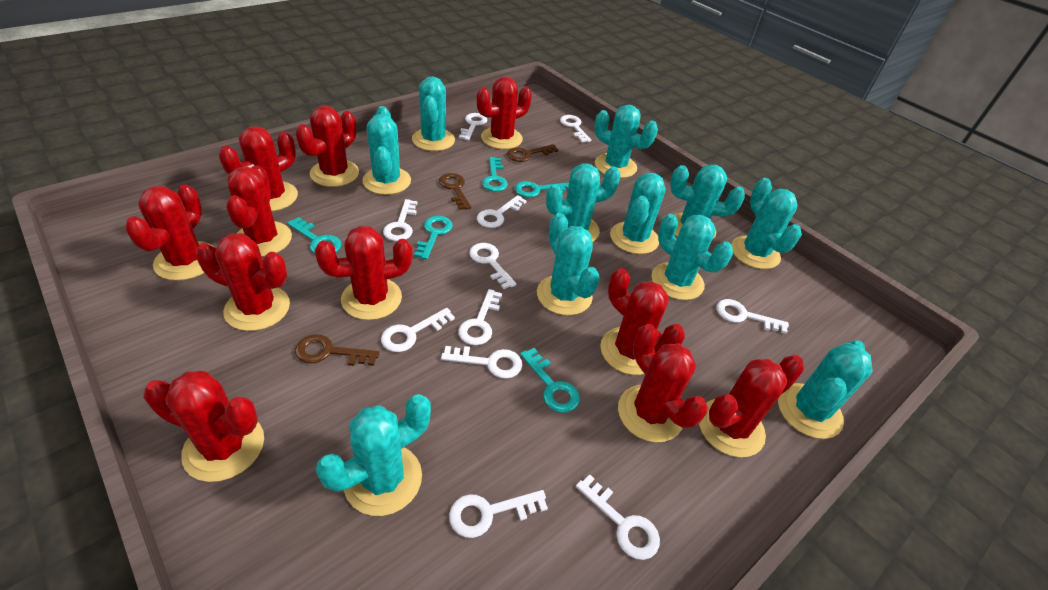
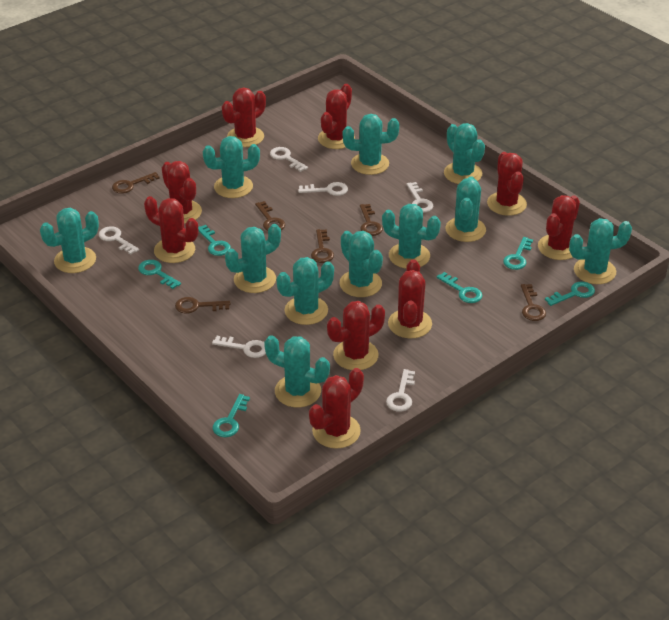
brown key: [295,334,380,366] [439,173,471,210] [507,144,558,162] = 3 -> [112,172,160,194] [175,297,231,314] [255,201,285,231] [311,229,334,263] [360,204,383,236] [521,284,546,321] = 6
red cactus: [125,185,214,281] [143,371,264,482] [196,233,290,331] [219,126,298,211] [226,166,292,257] [295,106,359,187] [315,226,413,320] [477,77,532,149] [600,268,685,375] [618,324,708,442] [699,355,804,457] = 11 -> [144,196,198,263] [162,161,202,224] [222,87,266,147] [309,368,364,449] [318,84,355,149] [327,301,385,370] [388,259,432,338] [487,152,527,216] [538,195,580,260] = 9
turquoise key: [287,217,341,254] [414,216,453,260] [482,157,508,192] [515,181,569,198] [520,348,580,413] = 5 -> [138,260,181,289] [198,225,231,256] [213,394,250,437] [437,272,483,303] [503,237,533,270] [545,281,595,306] = 6
white key: [381,308,455,352] [383,199,418,241] [441,346,522,379] [449,490,548,538] [458,289,502,345] [459,113,487,140] [469,243,517,289] [477,195,526,228] [560,115,591,142] [576,474,660,560] [716,299,789,334] = 11 -> [99,226,139,255] [212,336,266,358] [270,147,308,172] [298,182,348,196] [386,369,415,412] [407,182,433,213] = 6

